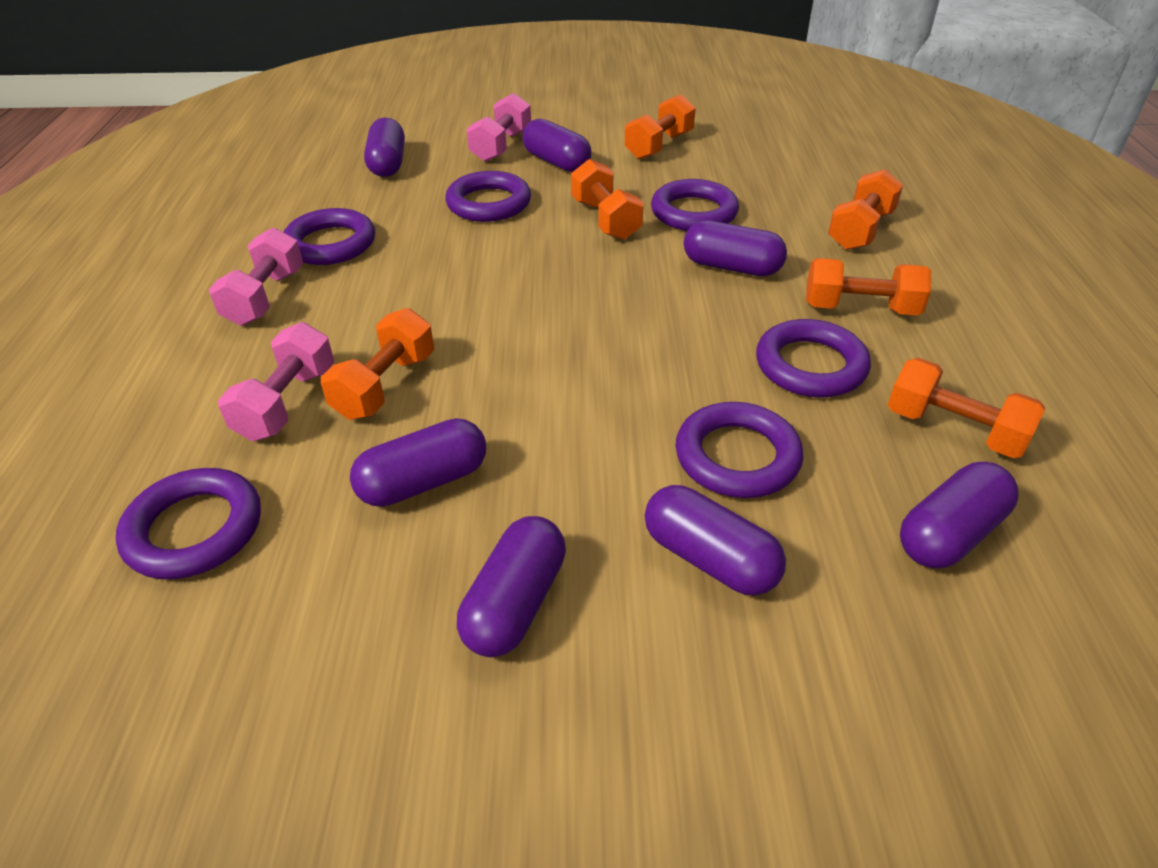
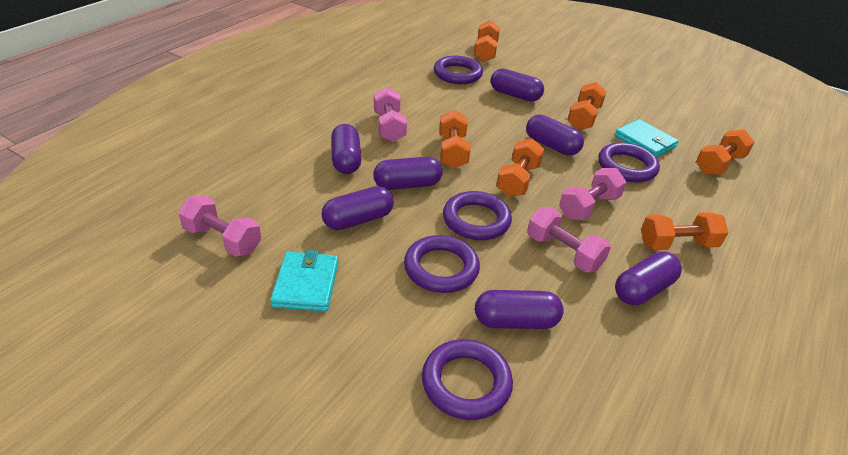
pink dumbbell: [209,227,303,326] [218,322,334,441] [466,93,531,162] = 3 -> [178,196,261,257] [374,87,407,142] [527,207,611,272] [559,168,627,221] = 4
purple ring: [116,468,261,580] [283,208,375,265] [445,171,531,222] [651,179,739,231] [676,402,804,498] [756,319,871,397] = 6 -> [404,235,480,293] [422,339,513,420] [434,56,483,84] [443,191,512,240] [598,142,660,182] = 5
turquoise wallet: none = 0 -> [270,250,339,312] [615,119,679,157] = 2

